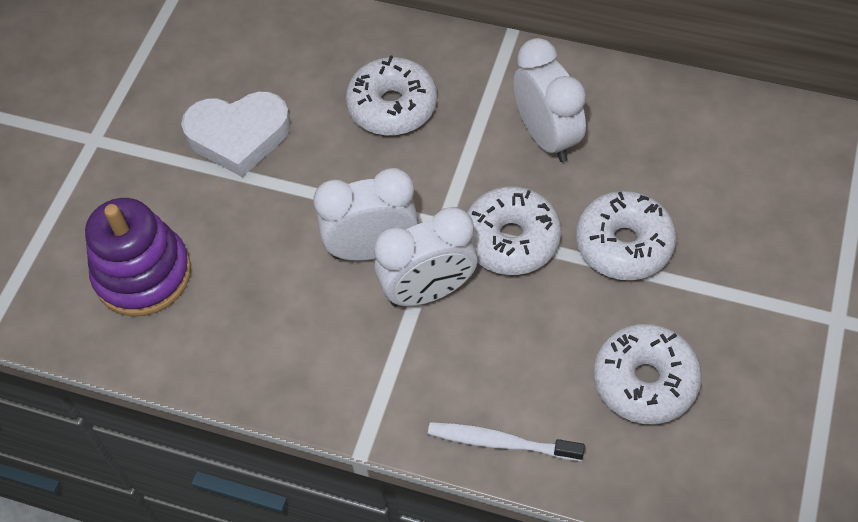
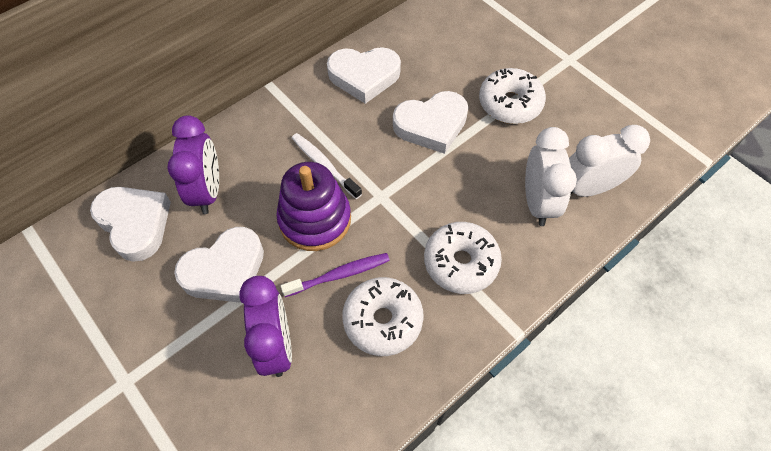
purple clock: none = 0 -> [167,115,219,214] [239,276,292,377] = 2
purple toothbrush: none = 0 -> [281,253,390,297] = 1
white clock: [313,168,419,261] [374,207,477,307] [513,38,586,162] = 3 -> [525,127,577,226] [569,125,650,197] = 2
white donut: [346,55,437,136] [467,186,561,275] [576,191,676,280] [594,324,702,424] = 4 -> [342,277,424,356] [424,222,502,294] [479,68,546,124] = 3
white heart: [181,91,291,177] = 1 -> [90,187,171,262] [174,227,264,303] [327,47,401,104] [393,91,468,154] = 4

